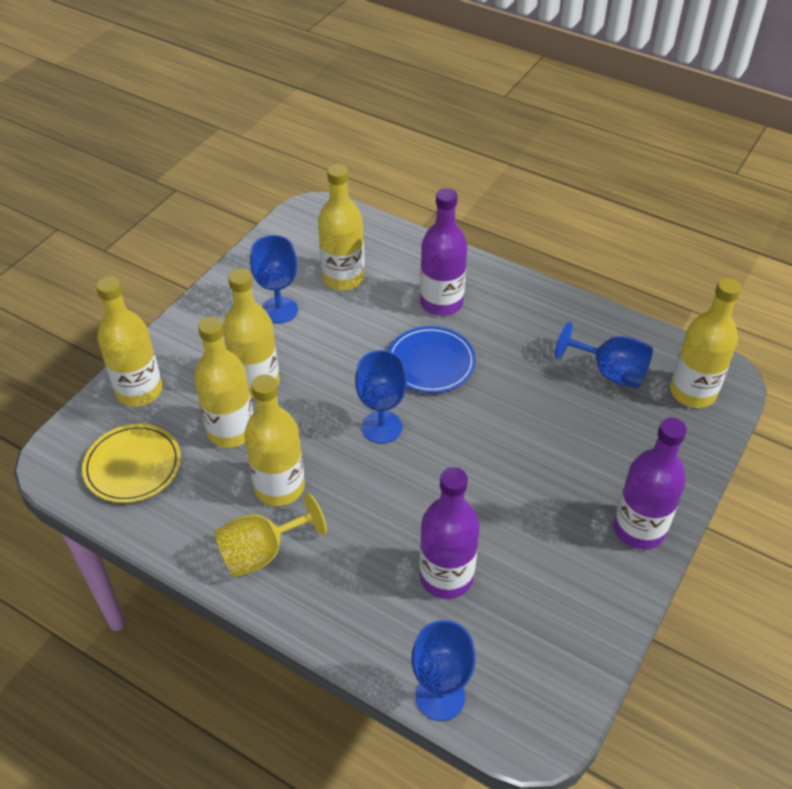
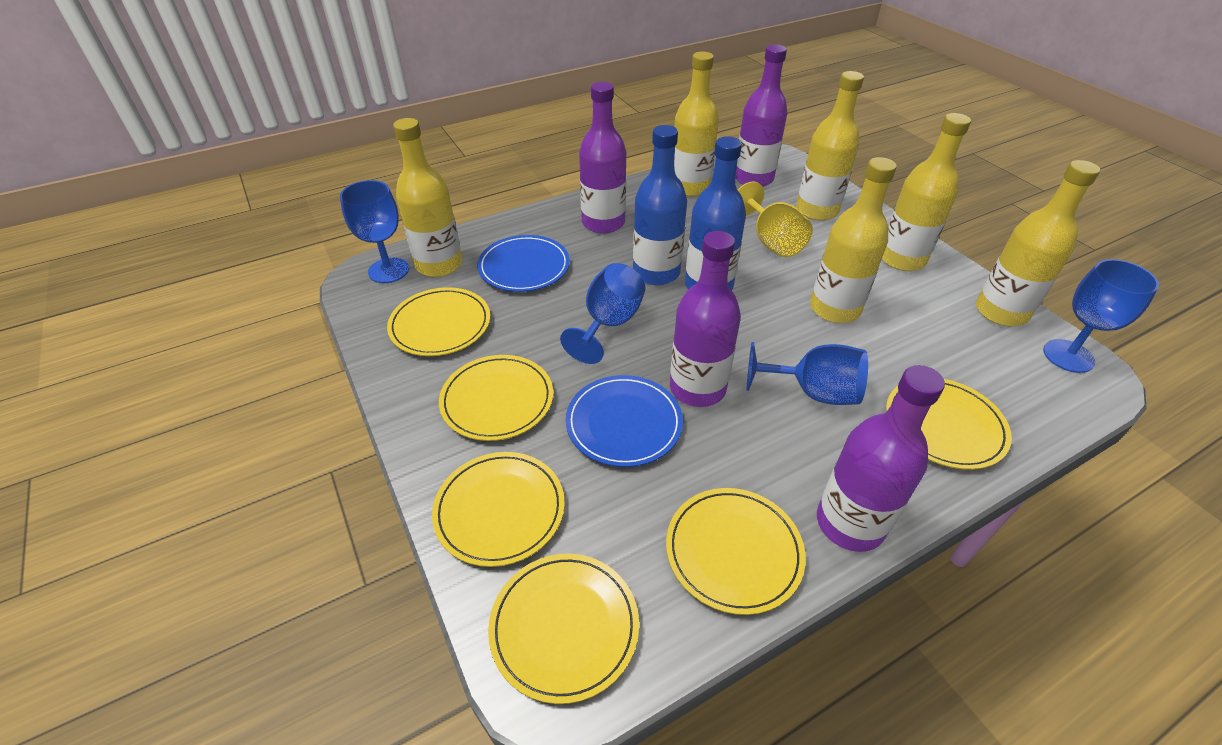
blue bottle: none = 0 -> [633,125,687,285] [685,136,746,290] = 2
blue plate: [388,326,476,393] = 1 -> [477,235,570,292] [566,375,683,467] = 2
purple bottle: [419,467,480,599] [420,188,467,316] [614,418,687,550] = 3 -> [579,82,626,234] [670,231,741,407] [735,44,787,187] [817,365,945,552] = 4
yellow plate: [82,424,181,503] = 1 -> [387,287,490,356] [432,452,565,567] [439,355,553,441] [488,554,639,704] [666,488,806,615] [886,379,1012,470] = 6

